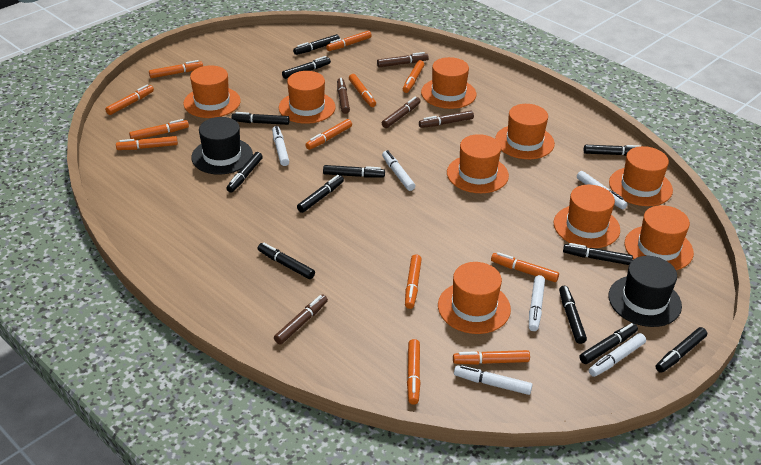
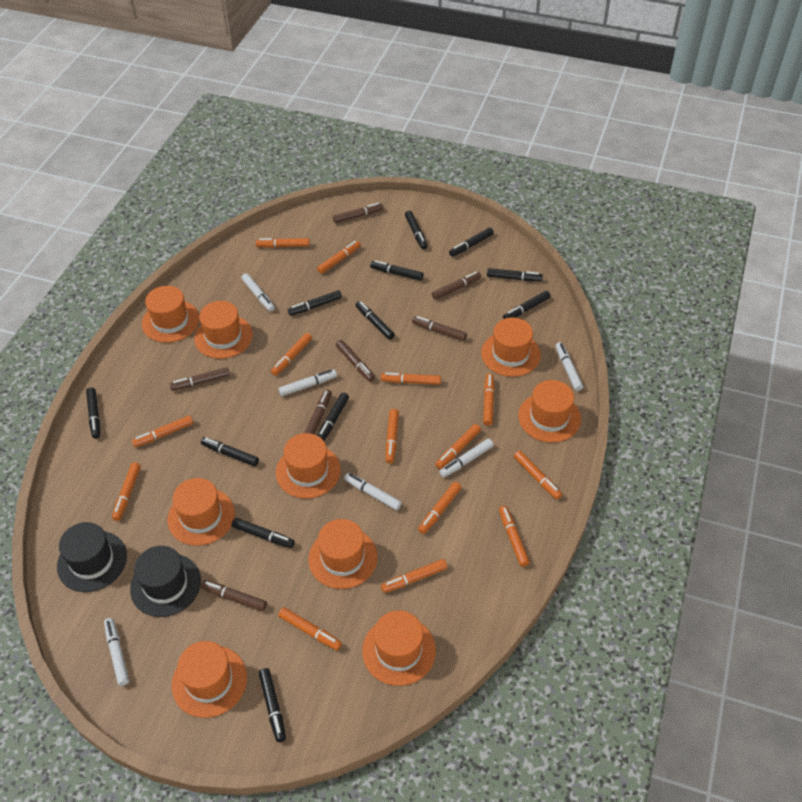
brown marker: [274,295,328,344] [337,78,350,114] [377,52,429,67] [382,96,421,128] [419,110,474,128] = 5 -> [169,367,230,391] [201,580,267,611] [305,390,332,434] [333,203,383,223] [336,340,375,382] [412,316,467,341] [432,272,481,300] = 7
orange marker: [105,84,154,115] [116,136,178,150] [129,119,189,140] [149,60,203,78] [305,119,352,150] [326,30,372,51] [349,74,376,107] [403,60,424,93] [405,254,422,309] [407,339,421,405] [453,350,530,365] [491,252,559,282] = 12 -> [112,462,141,521] [132,415,193,447] [256,238,310,248] [271,333,312,376] [278,607,342,650] [317,241,361,274] [381,373,441,385] [381,559,447,593] [386,409,399,463] [418,482,461,534] [435,424,481,469] [483,374,495,426] [499,506,530,567] [514,450,562,499] = 14

